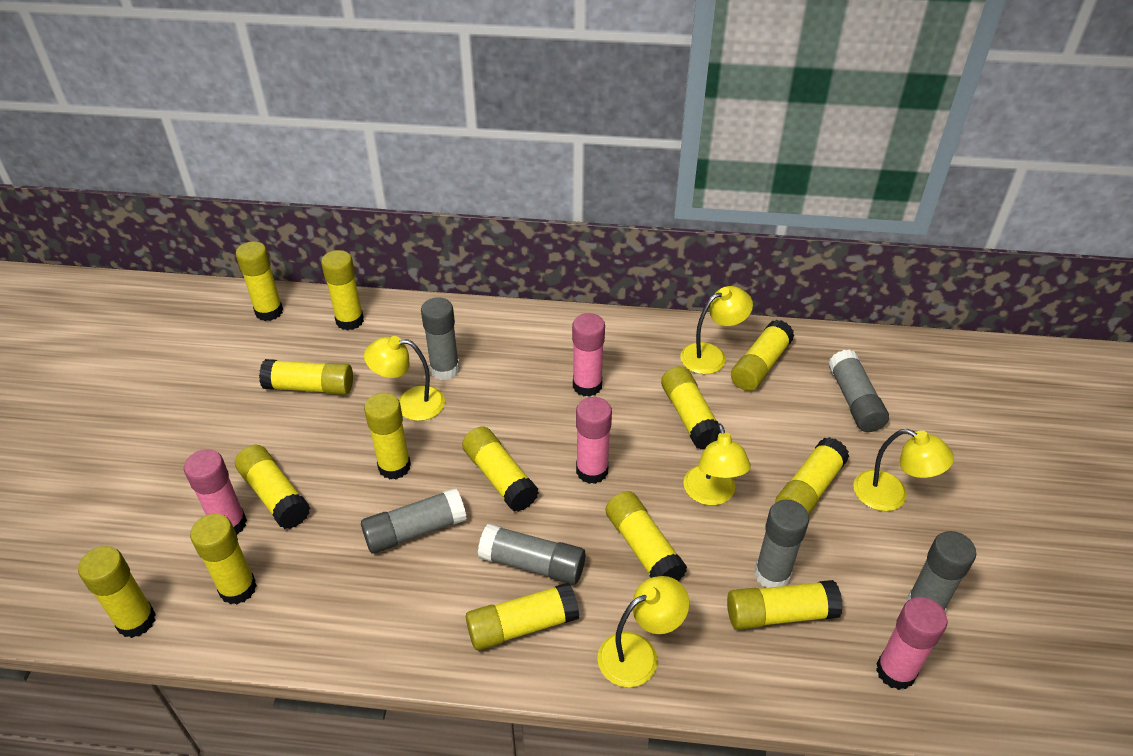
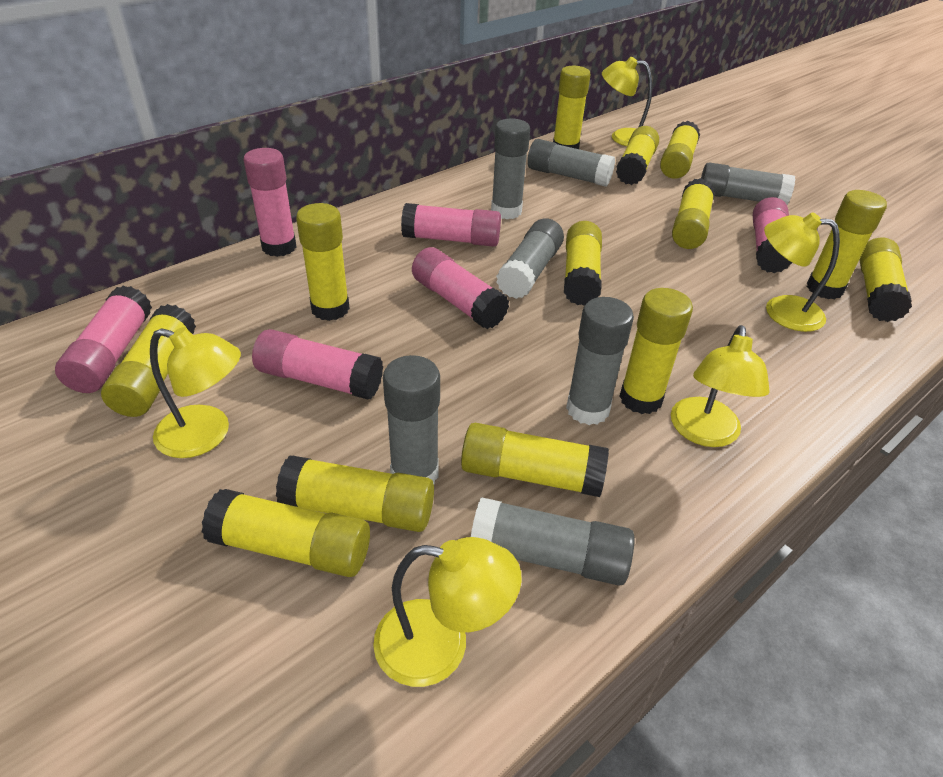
grey glue stick: [361,488,467,554] [421,297,460,380] [478,524,585,585] [755,500,809,588] [829,349,889,432] [906,531,976,611] = 6 -> [383,355,440,484] [471,498,635,586] [491,119,530,219] [496,218,564,299] [528,139,615,187] [566,297,634,425] [701,162,795,205] = 7
pink glue stick: [184,449,247,535] [572,313,605,397] [576,397,612,484] [876,597,948,690] = 4 -> [55,286,152,393] [243,148,297,257] [252,329,383,399] [401,203,501,247] [412,247,509,329] [753,197,792,273] = 6
yellow glue stick: [78,546,156,638] [190,514,257,604] [235,445,310,529] [236,241,283,321] [259,359,353,395] [321,250,364,331] [364,393,411,479] [462,426,539,512] [466,582,579,650] [605,491,687,581] [661,366,720,450] [727,580,843,630] [731,320,794,391] [775,437,849,515] = 14 -> [101,304,196,417] [202,489,370,577] [276,456,434,532] [296,203,350,321] [461,423,609,497] [553,66,591,149] [564,221,602,306] [616,126,659,185] [619,288,693,414] [660,121,700,179] [672,178,715,249] [807,190,887,299] [859,237,912,322] = 13

